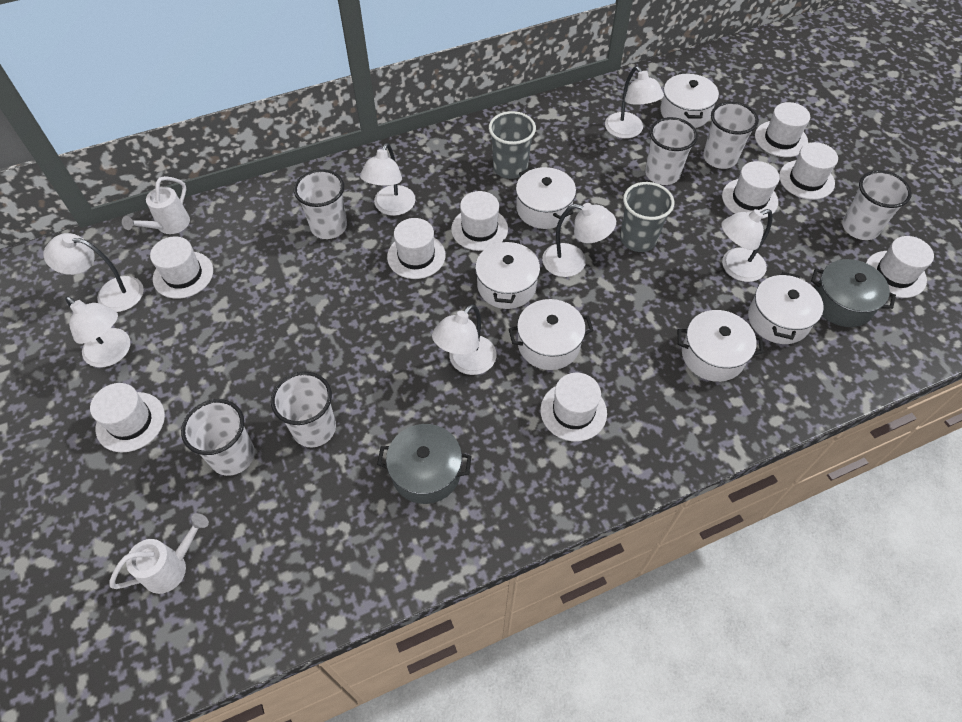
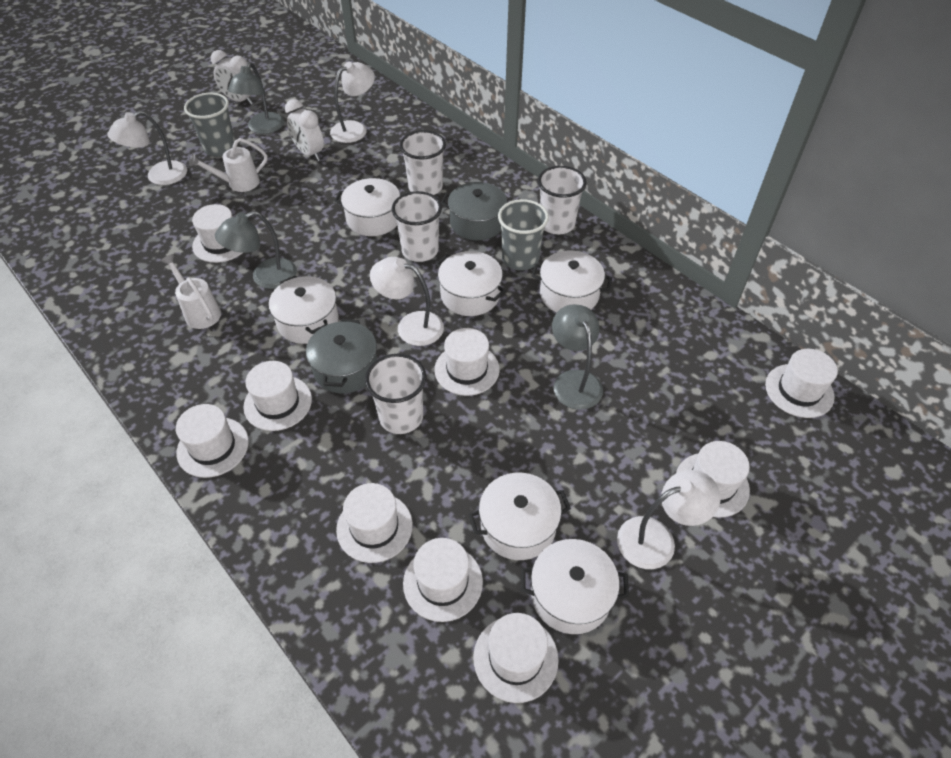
grey lamp: none = 0 -> [215,211,297,289] [228,62,284,134] [552,304,603,410] = 3
white clock: none = 0 -> [211,50,253,105] [285,99,324,161] = 2
white cup: [181,399,255,476] [271,372,336,447] [294,169,347,239] [645,117,698,185] [703,102,759,169] [842,170,912,240] = 6 -> [365,354,426,434] [392,191,442,262] [400,130,446,195] [538,166,586,234] = 4
white lamp: [44,233,144,312] [65,296,130,367] [360,143,415,216] [432,304,497,375] [542,203,616,277] [605,66,664,139] [721,209,773,282] = 7 -> [107,111,187,185] [330,62,375,143] [370,257,444,346] [617,470,721,569] = 4

